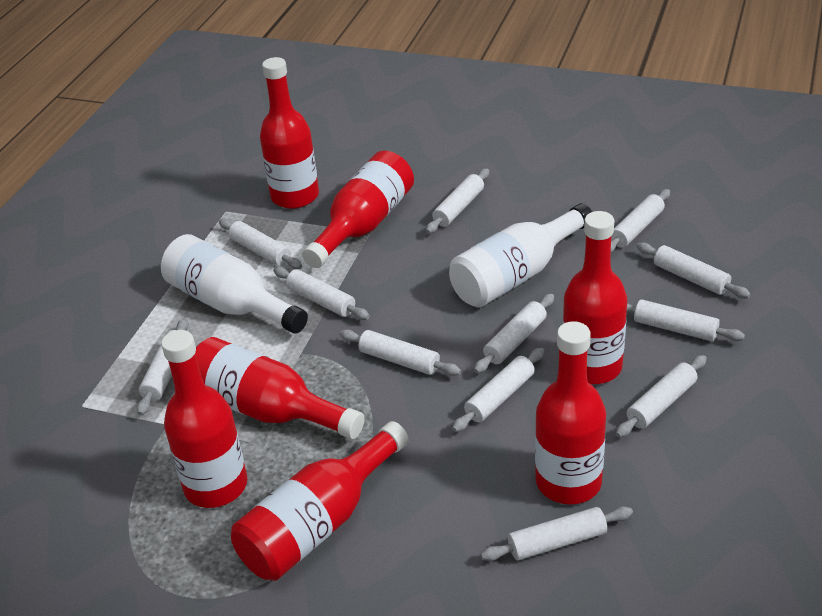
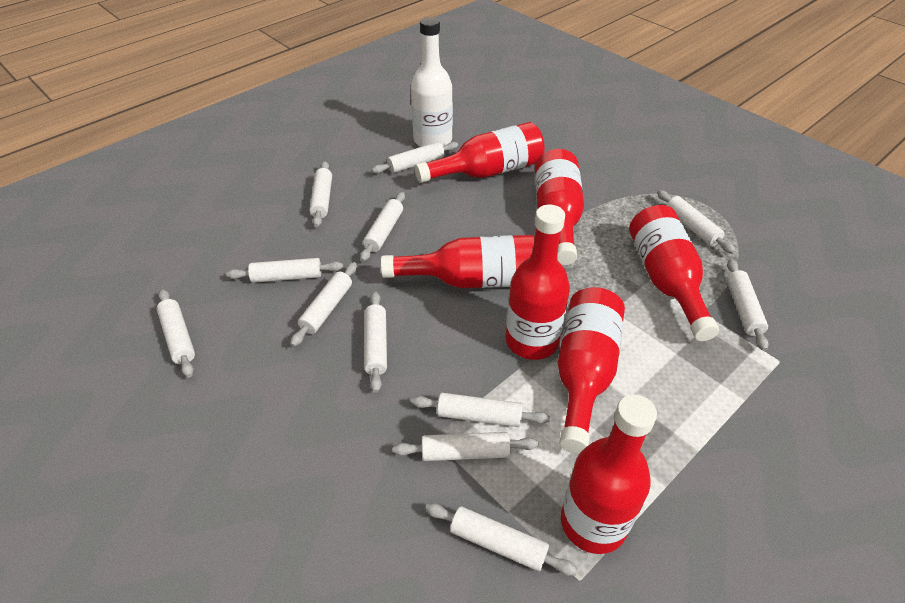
white bottle: [161,234,308,334] [449,203,592,307] = 2 -> [411,17,453,147] = 1

